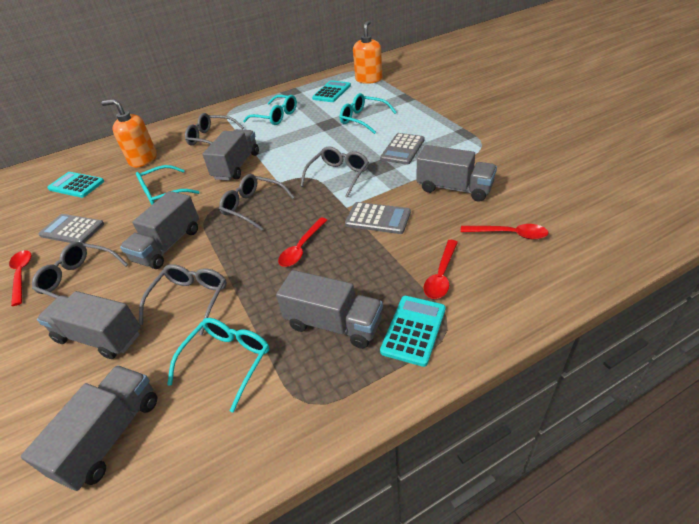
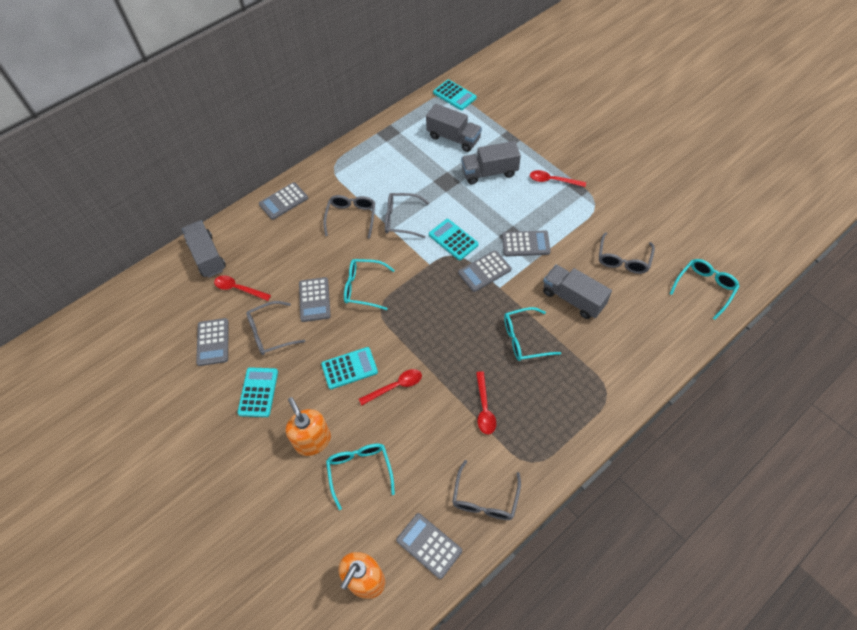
grey calculator: [39,214,104,243] [345,202,411,234] [380,133,425,165] = 3 -> [196,318,229,366] [259,182,308,220] [299,277,331,322] [396,513,462,579] [458,250,511,292] [502,230,551,257] = 6
grey truck: [21,365,157,491] [37,291,141,359] [120,191,199,269] [202,129,259,181] [276,270,383,349] [417,145,497,202] = 6 -> [182,220,226,278] [426,104,482,152] [461,141,521,184] [543,265,612,319] = 4
turquoise calculator: [47,172,104,198] [312,80,351,102] [380,296,446,367] = 3 -> [237,367,278,417] [321,347,378,389] [429,219,479,260] [433,79,477,110] = 4

